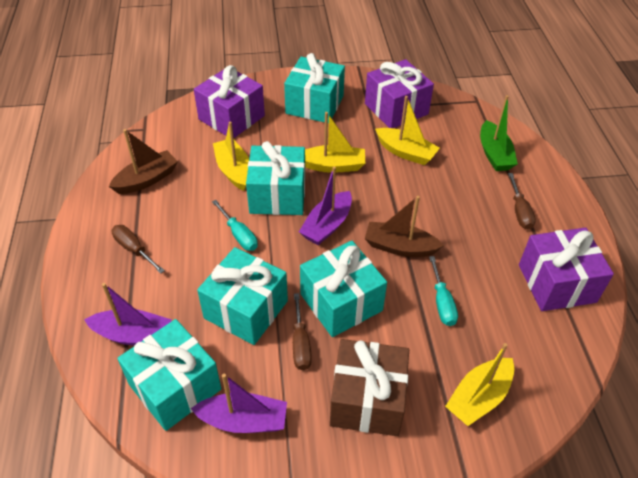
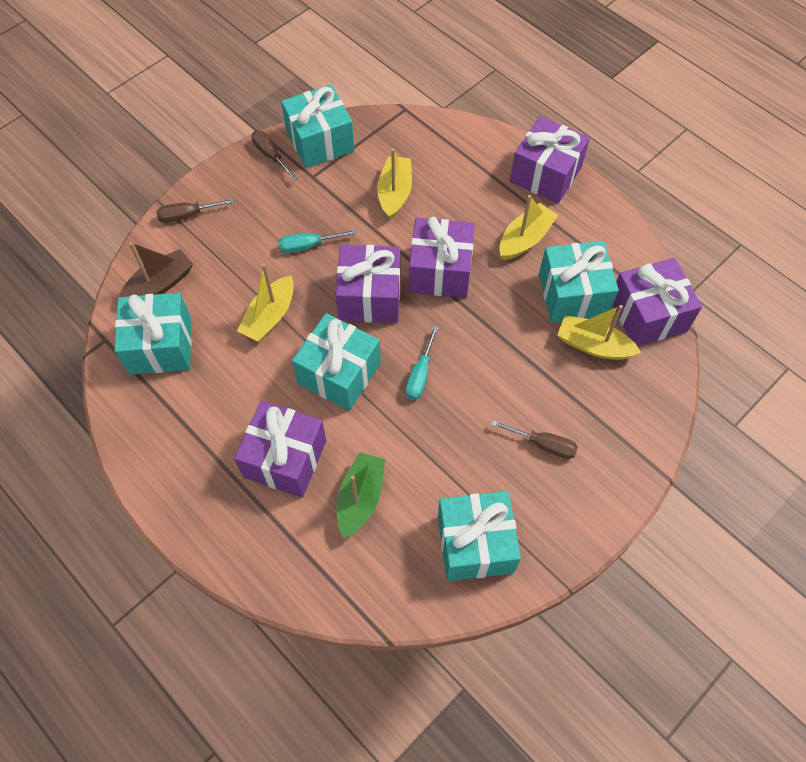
brown boat: [109,129,178,194] [365,196,444,257] = 2 -> [119,242,193,297] = 1
brown gift: [330,339,409,436] = 1 -> none = 0
purple boat: [84,283,172,345] [191,374,287,433] [299,166,352,245] = 3 -> none = 0
purple gift: [194,65,265,138] [365,59,434,128] [519,227,614,311] = 3 -> [234,401,326,497] [336,245,401,323] [409,217,475,298] [510,116,590,204] [613,258,702,346] = 5

